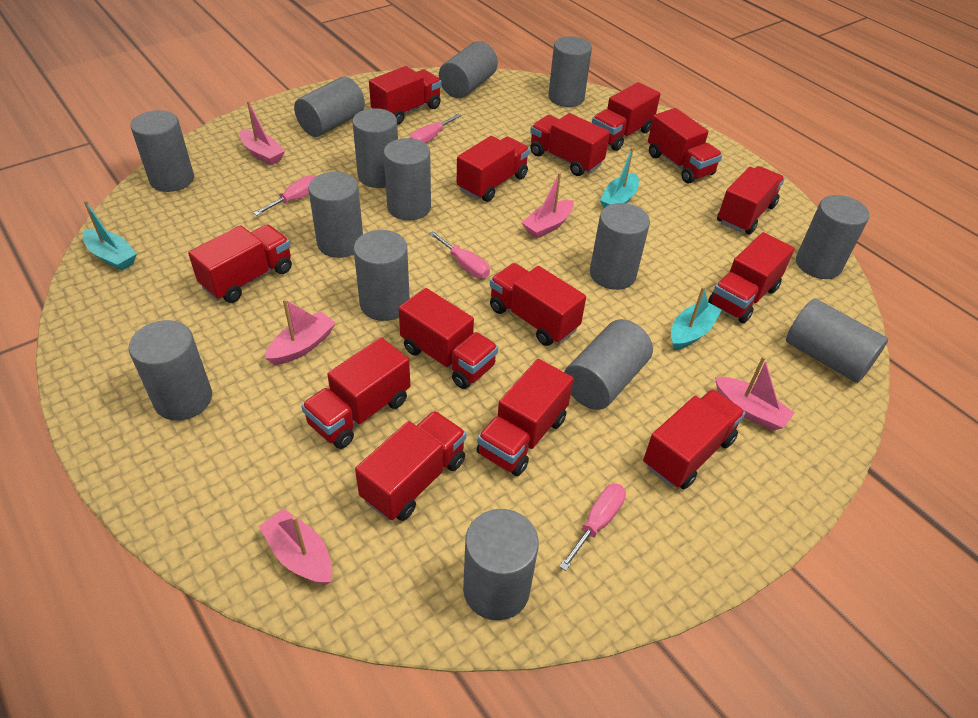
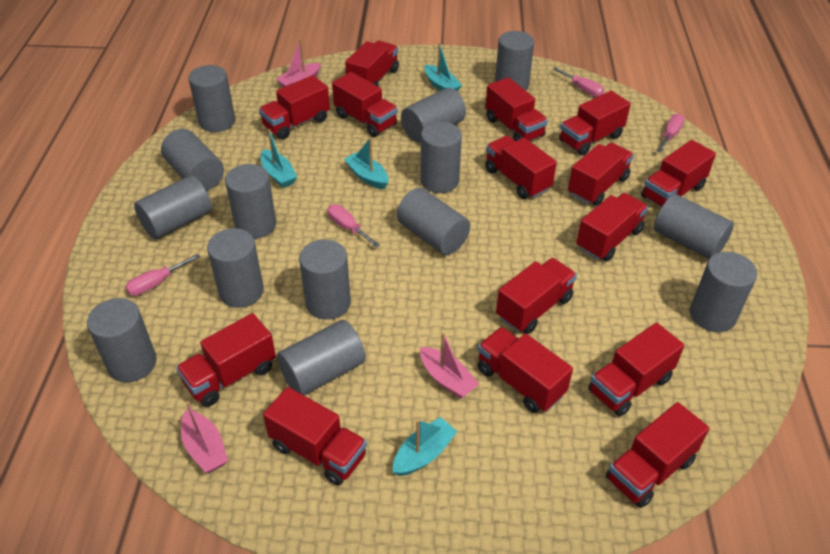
pink boat: [239,101,285,165] [259,508,332,585] [265,299,336,365] [522,172,574,238] [715,356,794,431] = 5 -> [181,401,228,473] [276,39,321,87] [420,332,479,399] = 3
red truck: [188,224,292,303] [301,337,410,449] [355,411,466,521] [369,66,441,125] [399,288,498,389] [457,136,530,202] [477,359,574,476] [490,263,586,346] [530,113,610,176] [592,82,661,151] [643,389,745,489] [648,108,722,183] [708,232,795,323] [717,166,785,234] = 14 -> [176,313,276,407] [259,75,330,140] [263,387,367,486] [332,72,398,137] [345,41,399,86] [478,327,573,413] [485,77,548,141] [485,136,557,199] [496,258,577,334] [559,91,631,156] [568,143,634,206] [576,193,648,262] [588,323,684,417] [606,402,710,508] [641,140,716,207] = 15
turquoise boat: [82,200,137,271] [600,147,639,208] [671,286,722,350] = 3 -> [261,129,297,188] [344,138,389,189] [393,417,458,476] [424,42,462,91] = 4

